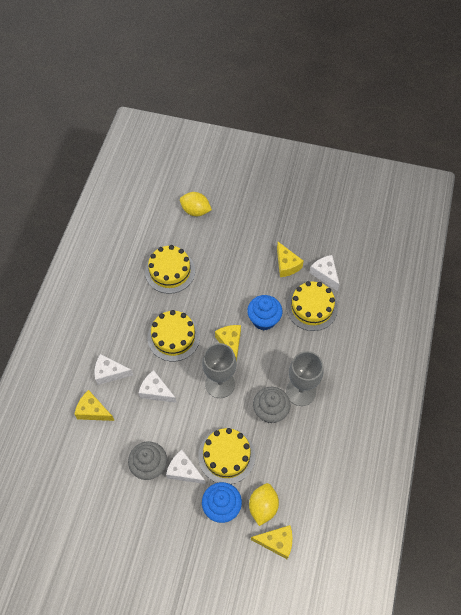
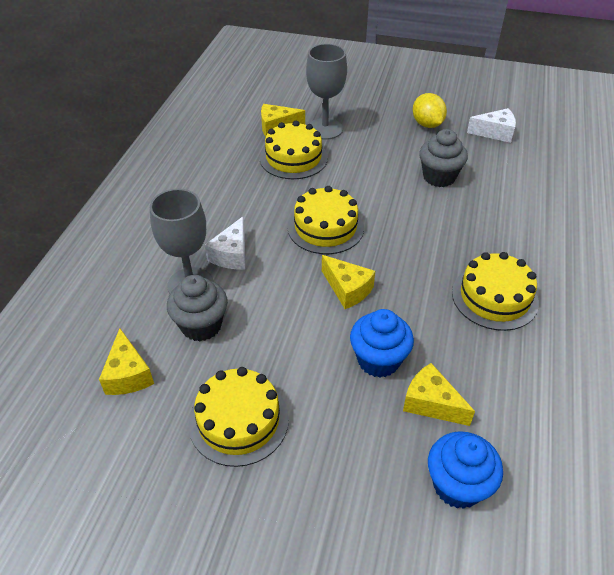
white cheese: [94,354,133,385] [139,370,177,403] [166,450,206,484] [310,255,340,291] = 4 -> [205,217,245,269] [467,108,516,143] = 2
yellow lemon: [180,192,212,216] [249,483,279,526] = 2 -> [413,93,447,128] = 1

